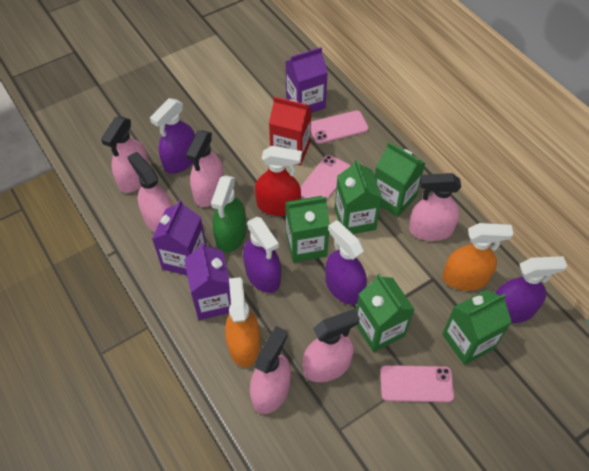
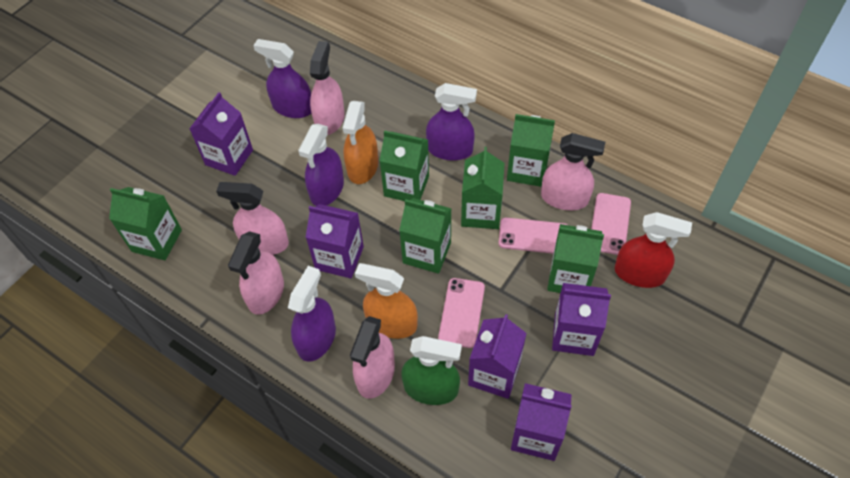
green carton: [285,196,330,263] [335,159,382,234] [356,274,414,352] [375,142,425,217] [442,290,512,365] = 5 -> [109,187,182,260] [379,130,429,201] [399,198,452,274] [461,147,505,229] [507,114,555,187] [547,224,604,293] = 6
pink spray bottle: [101,117,149,193] [128,152,173,233] [186,130,224,207] [250,326,291,414] [303,309,360,382] [409,173,461,241] = 6 -> [216,182,289,255] [228,231,284,315] [310,41,345,135] [350,316,395,399] [541,133,605,210] = 5
purple carton: [152,200,207,275] [184,242,231,320] [285,47,328,113] = 3 -> [189,92,253,176] [306,204,364,278] [468,314,527,399] [511,383,572,461] [552,283,611,356] = 5
red carton: [269,96,312,165] = 1 -> none = 0

